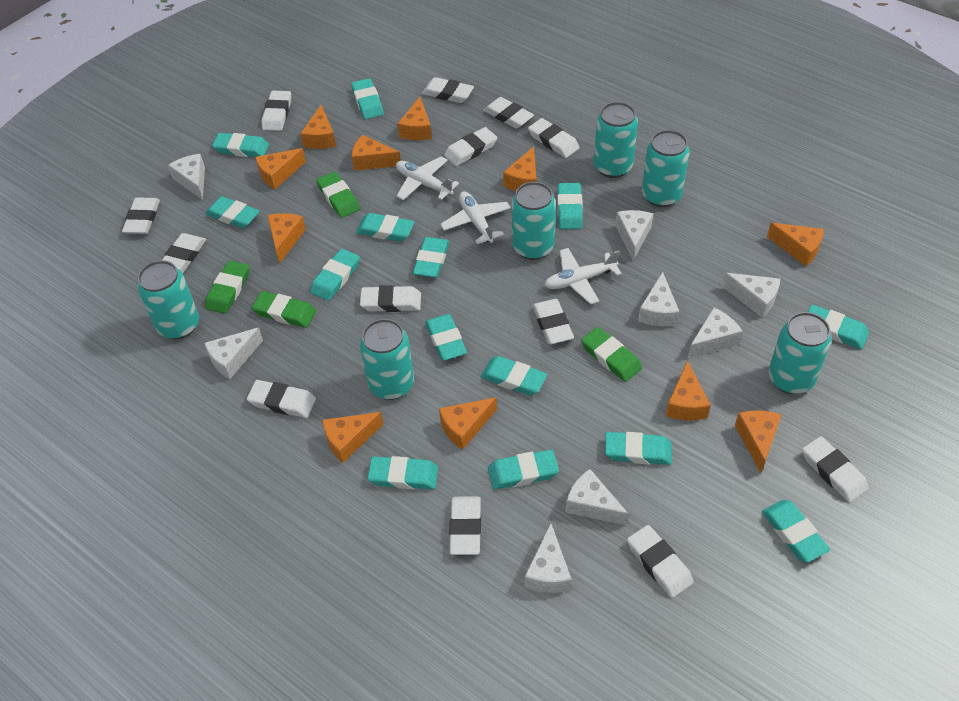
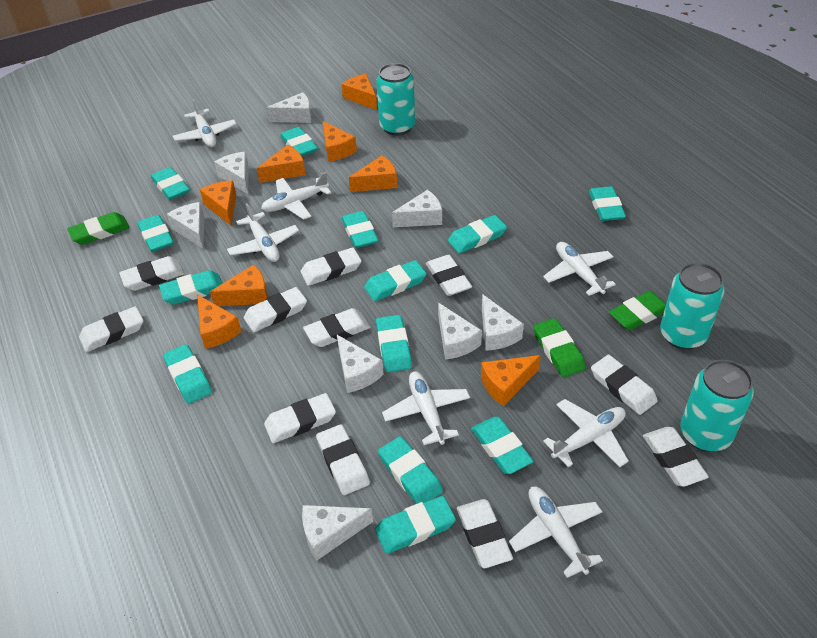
green eraser: [205,261,249,314] [252,291,316,328] [316,172,360,218] [581,327,642,382] = 4 -> [67,212,130,245] [533,318,586,377] [609,291,666,330] = 3
orange cheese: [255,148,306,190] [267,213,306,264] [300,105,336,149] [322,412,384,463] [352,135,401,171] [398,97,432,140] [439,397,497,450] [503,146,536,191] [666,360,711,420] [735,410,781,473] [767,223,824,266] = 11 -> [197,295,242,349] [200,180,236,225] [210,265,268,306] [257,145,306,183] [323,121,357,162] [342,74,377,110] [349,156,397,192] [481,355,541,406] = 8
turquoise can: [138,260,199,339] [360,319,414,400] [512,182,556,260] [594,102,638,178] [642,130,690,207] [768,312,832,394] = 6 -> [376,63,415,136] [660,262,725,350] [680,360,754,452] = 3
turquoise eraser: [205,196,260,229] [212,133,269,157] [310,249,360,301] [351,78,384,119] [356,213,414,242] [368,456,438,489] [413,237,449,278] [425,314,467,361] [481,356,547,395] [488,450,559,490] [557,183,583,229] [605,432,672,465] [762,500,830,562] [808,305,869,349] = 14 -> [137,215,174,252] [151,167,190,200] [159,270,223,304] [163,344,212,404] [280,127,318,156] [341,211,379,248] [364,260,427,301] [375,496,456,554] [376,315,412,372] [378,436,443,504] [448,215,507,253] [471,417,534,474] [589,186,626,221] = 13
white eraser: [122,197,160,234] [162,233,206,273] [247,380,316,418] [262,91,291,131] [360,285,421,312] [422,77,474,103] [444,127,497,166] [449,497,481,555] [483,97,534,129] [528,118,580,158] [532,299,574,344] [627,525,694,598] [802,436,869,502] = 13 -> [79,306,143,352] [119,256,184,291] [244,287,307,332] [264,393,336,443] [300,247,362,286] [303,308,370,347] [316,424,370,495] [426,255,472,296] [457,499,513,568] [591,355,658,415] [643,427,709,487] = 11
white plane: [396,157,459,200] [440,191,511,244] [545,248,622,305] = 3 -> [173,99,237,147] [227,203,299,262] [261,172,331,220] [382,371,470,445] [509,487,603,578] [543,242,616,296] [543,399,629,467] = 7

